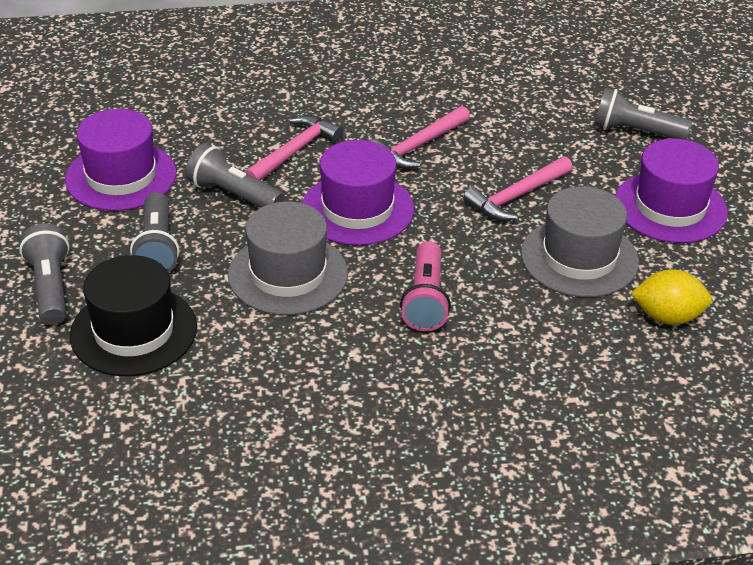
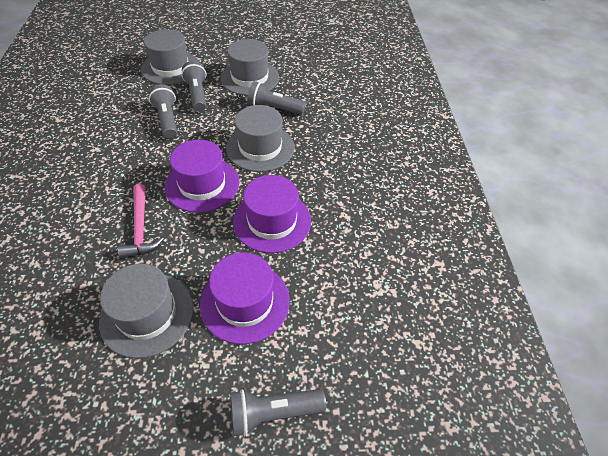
black hat: [70,255,197,376] = 1 -> none = 0
grey hat: [228,201,348,315] [521,186,639,297] = 2 -> [99,264,194,358] [141,29,199,85] [220,39,279,96] [226,105,295,172] = 4
pink flashlight: [400,241,451,331] = 1 -> none = 0
pink hammer: [245,115,343,181] [372,106,470,169] [463,156,573,221] = 3 -> [118,184,164,259] = 1
yellow lemon: [631,270,712,325] = 1 -> none = 0

